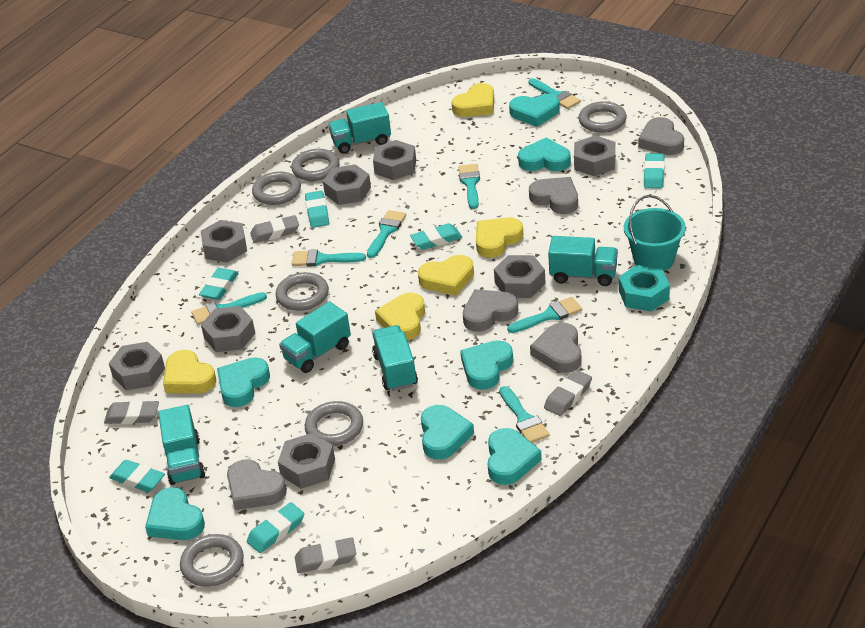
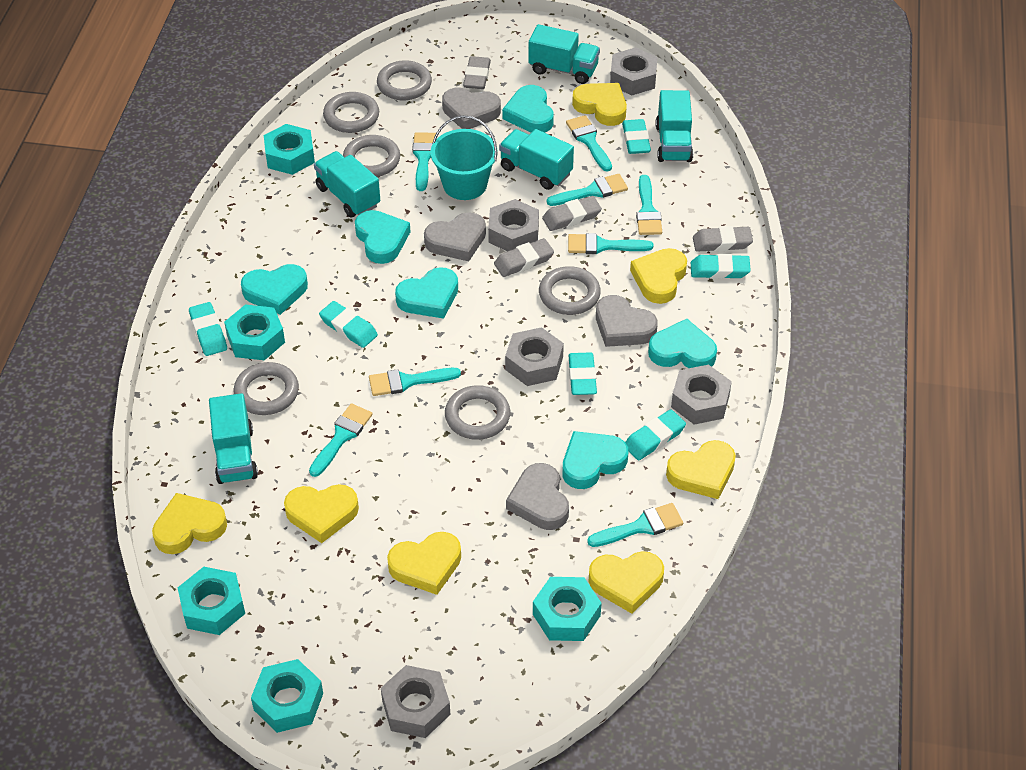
grey heart: [227,459,287,510] [463,289,518,332] [529,177,578,214] [530,323,582,373] [638,117,684,155] = 5 -> [424,212,486,261] [442,88,501,129] [506,463,569,530] [596,295,658,347] = 4
grey nut: [109,342,165,390] [201,220,247,262] [201,306,255,352] [278,433,335,489] [323,164,371,205] [373,140,416,180] [494,255,546,298] [574,135,615,176] = 8 -> [381,665,450,738] [488,199,539,251] [505,327,564,386] [610,47,657,96] [671,365,732,425] = 5
turquoise brush: [191,292,267,325] [292,249,366,266] [367,210,406,258] [458,164,480,209] [500,386,550,443] [507,297,582,333] [529,78,581,109] = 7 -> [309,403,373,477] [369,368,461,396] [412,132,436,191] [546,174,628,206] [566,115,612,172] [568,233,653,254] [587,503,683,547] [636,175,662,235] = 8
turquoise heart: [145,487,205,540] [217,357,270,407] [421,405,474,460] [460,340,513,390] [487,428,542,485] [509,94,560,127] [518,137,571,171] = 7 -> [241,264,308,315] [355,210,410,264] [395,267,458,319] [502,85,554,133] [562,431,628,489] [648,319,717,368] = 6
turquoise nut: [619,265,670,311] = 1 -> [178,567,245,635] [224,304,285,360] [251,659,323,733] [264,124,315,175] [533,577,602,641] = 5
yellow heart: [163,350,216,394] [375,293,425,340] [418,255,474,296] [452,83,494,117] [476,217,523,258] = 5 -> [152,493,227,554] [284,484,359,543] [387,532,461,595] [572,83,627,126] [588,551,664,614] [630,248,687,304] [666,440,736,499] = 7

